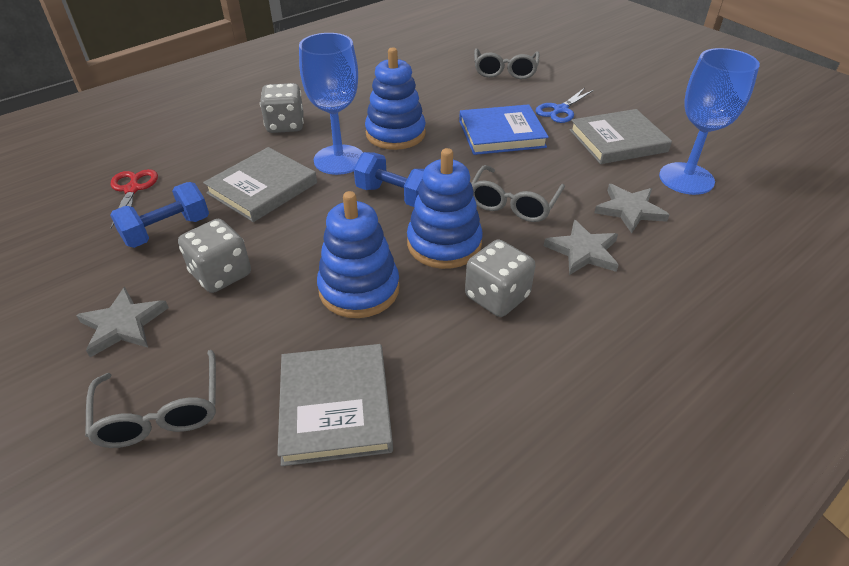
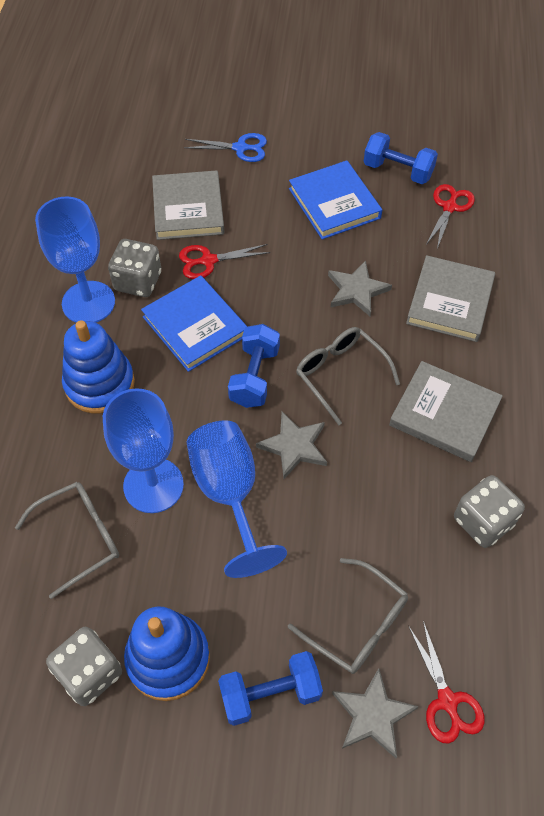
blue book: [459,104,549,155] = 1 -> [141,275,247,372] [289,160,382,239] = 2
blue dumbbell: [110,182,209,248] [354,152,424,207] = 2 -> [218,651,323,726] [228,324,280,408] [364,132,438,184] = 3
blue goblet: [299,33,363,175] [659,48,760,195] = 2 -> [35,197,115,323] [103,388,184,513] [186,420,287,578] = 3
blue stacking toy: [317,191,400,318] [365,47,426,150] [407,148,483,269] = 3 -> [62,320,135,413] [124,606,210,701] = 2
red scissors: [110,169,158,229] = 1 -> [179,244,270,279] [408,621,485,744] [426,184,475,249] = 3

